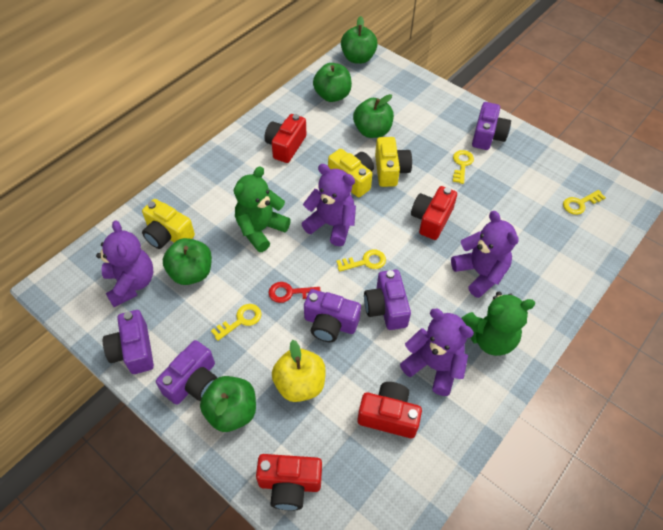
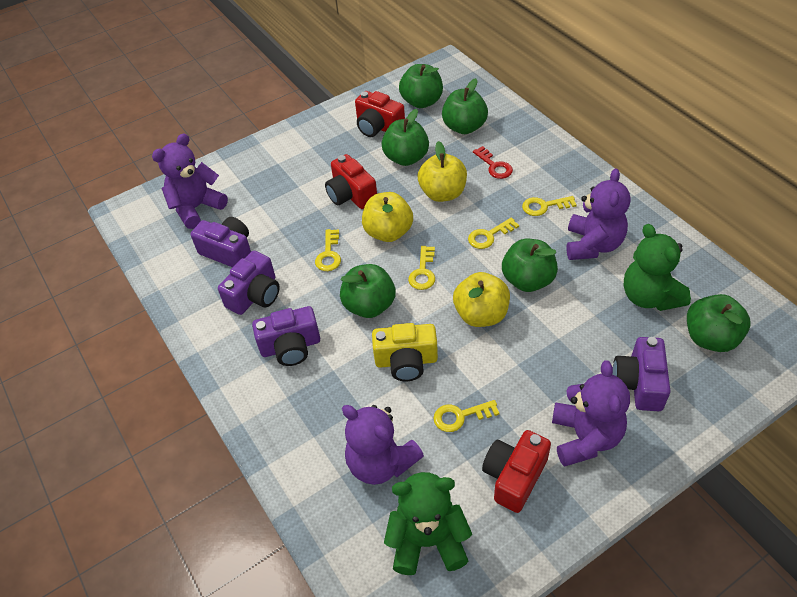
green apple: [163,238,212,285] [200,376,256,432] [313,63,352,102] [341,16,378,64] [353,94,394,138] = 5 -> [340,264,396,318] [382,109,429,166] [399,64,443,108] [442,78,488,134] [502,239,558,292] [687,294,750,352] = 6
purple camera: [103,310,154,374] [156,340,217,405] [304,289,361,342] [364,270,411,330] [472,102,511,150] = 5 -> [191,217,251,267] [218,251,280,315] [252,306,320,366] [612,337,671,411] = 4
red camera: [256,454,322,511] [264,114,306,163] [357,382,422,438] [411,186,457,240] = 4 -> [325,154,377,209] [355,91,405,137] [482,430,551,513] = 3
yellow apple: [272,340,326,402] = 1 -> [362,192,413,242] [418,141,467,202] [453,272,510,327] = 3
yellow camera: [142,199,195,249] [328,149,374,197] [375,137,412,187] = 3 -> [372,323,438,381] = 1
yellow key: [211,304,262,341] [336,250,386,272] [453,150,474,184] [563,190,606,215] = 4 -> [315,229,341,271] [408,246,435,290] [433,400,500,432] [468,218,519,249] [522,196,577,216] = 5

